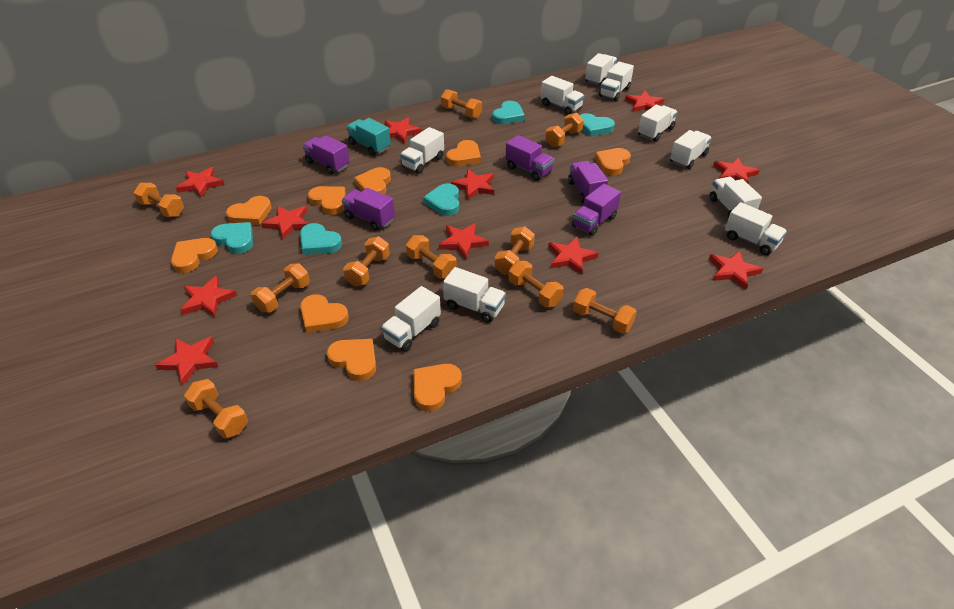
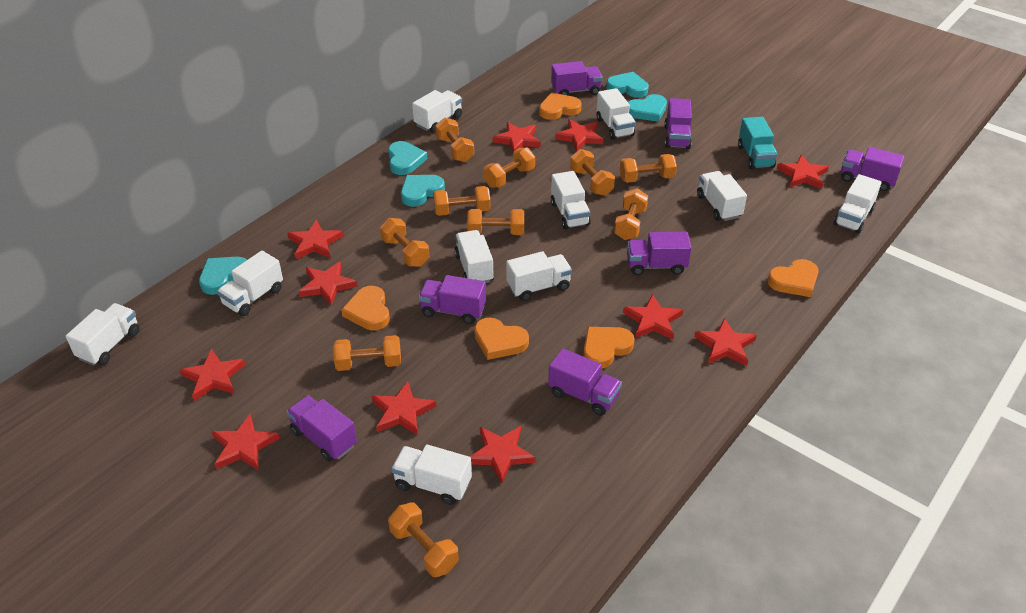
orange heart: [171,238,218,273] [226,196,272,225] [300,294,349,333] [308,186,346,215] [327,339,376,381] [354,167,391,195] [413,364,462,411] [446,140,481,166] [595,148,631,175] = 9 -> [341,286,390,330] [474,318,529,360] [539,93,582,120] [583,327,635,368] [767,259,819,297] = 5
purple truck: [303,135,350,174] [342,188,395,231] [505,135,554,181] [568,161,608,203] [572,184,621,236] = 5 -> [287,395,357,462] [419,275,486,324] [548,348,622,416] [551,61,603,95] [627,232,692,275] [664,98,692,149] [841,147,905,191] = 7

